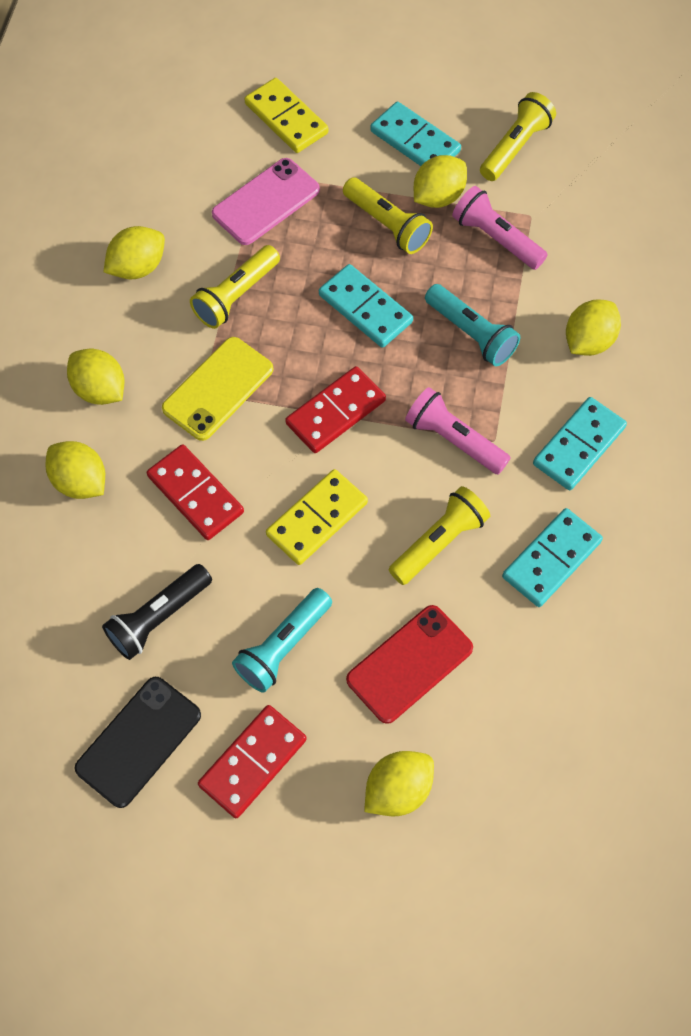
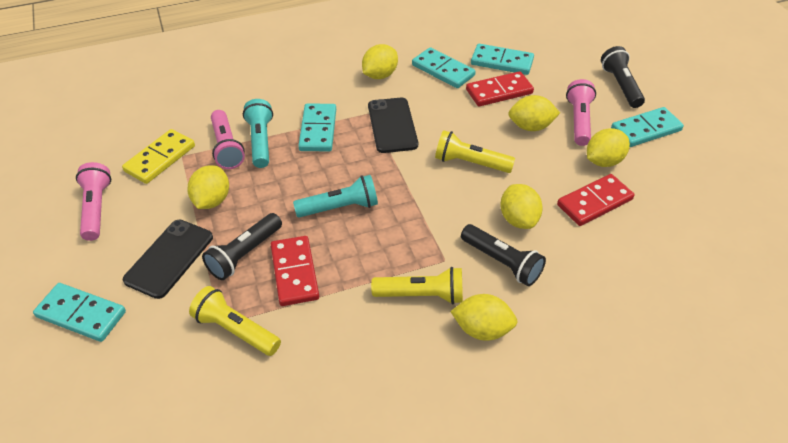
black flashlight: [102,564,212,660] = 1 -> [202,213,282,280] [461,224,546,286] [601,46,645,108] = 3
black phone: [75,677,201,808] = 1 -> [123,220,213,299] [368,98,418,153] = 2
pink flashlight: [405,387,511,475] [452,186,548,270] = 2 -> [76,162,111,241] [211,110,245,169] [566,79,596,146] = 3
pink phone: [212,158,320,245] = 1 -> none = 0
red phone: [346,605,473,724] = 1 -> none = 0
turquoise domino: [319,264,413,348] [370,102,461,166] [502,508,603,607] [533,397,627,490] = 4 -> [33,283,126,342] [298,104,336,151] [412,47,476,88] [471,44,534,75] [611,107,684,147] = 5
yellow domino: [245,78,328,153] [266,469,368,565] = 2 -> [122,129,195,184] = 1
yellow flashlight: [190,245,280,329] [343,177,433,254] [389,486,490,585] [480,92,556,181] = 4 -> [189,286,281,356] [371,267,463,304] [435,130,515,173] = 3
yellow phone: [162,337,273,441] = 1 -> none = 0

